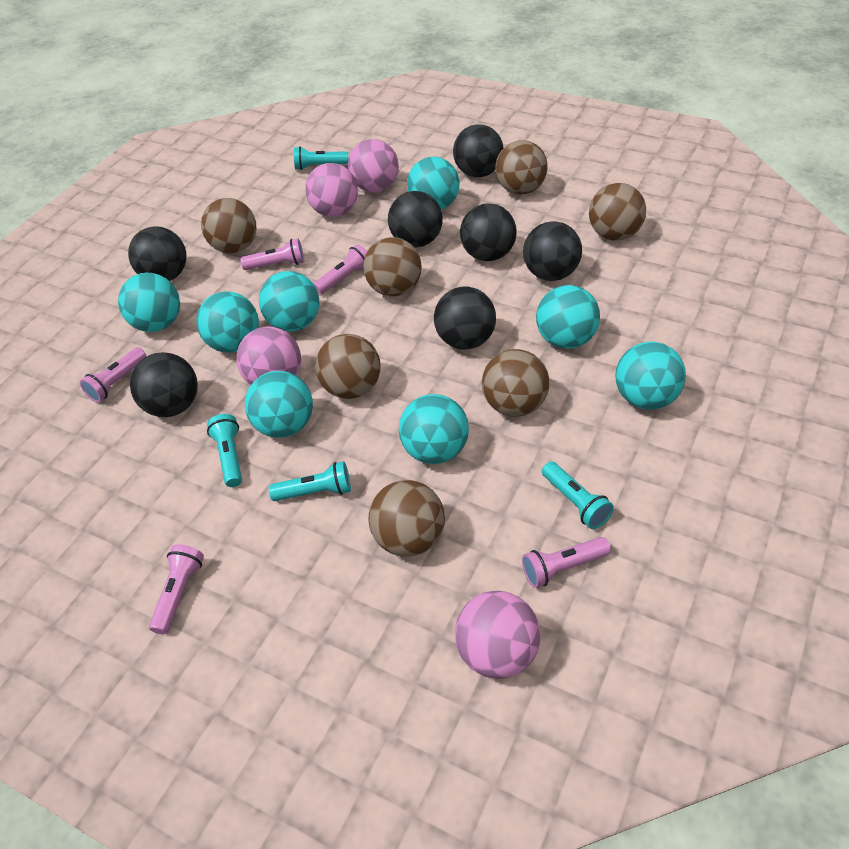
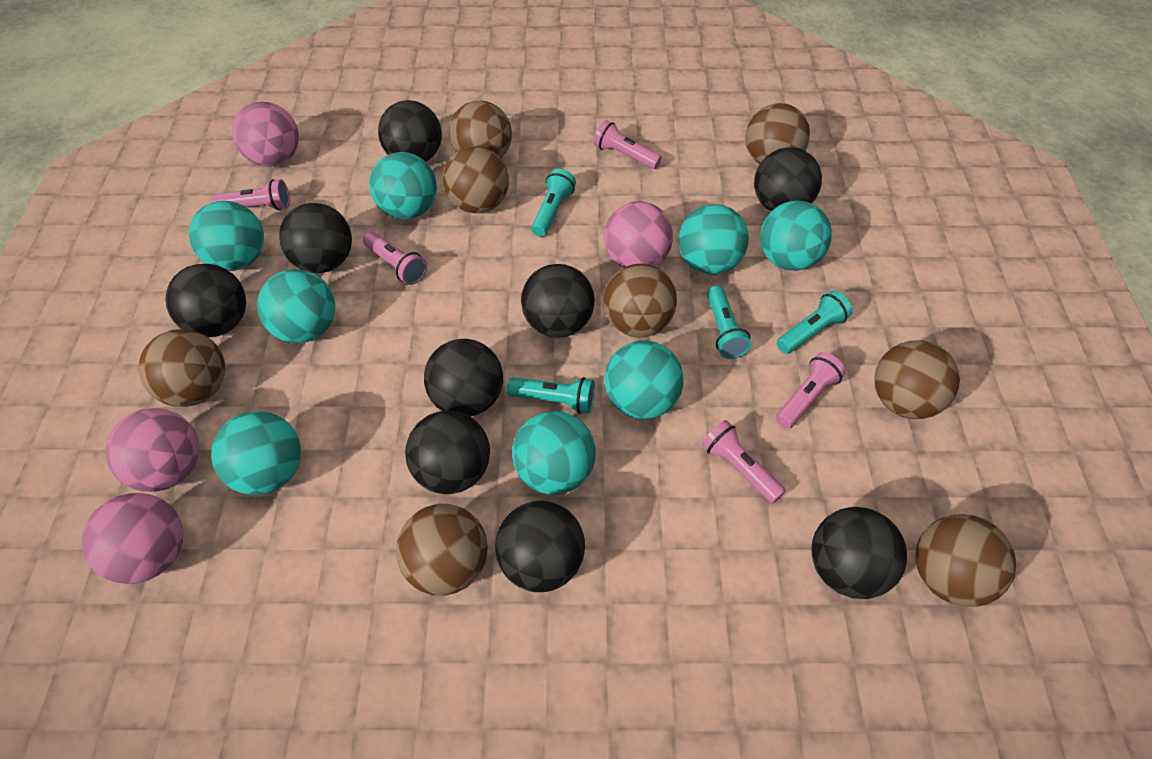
black ball: [128,226,187,281] [130,352,198,417] [388,191,443,247] [434,286,496,349] [453,124,503,177] [460,203,516,261] [523,221,582,281] = 7 -> [165,264,246,337] [279,203,352,273] [378,100,442,162] [405,411,490,494] [424,339,503,417] [495,501,585,592] [521,264,595,338] [754,147,822,211] [811,507,907,599] = 9
brown ball: [201,198,257,253] [315,334,381,399] [363,237,422,296] [368,480,445,557] [482,349,549,417] [495,140,548,195] [589,183,646,240] = 7 -> [139,329,225,407] [396,504,488,596] [443,146,509,213] [449,101,512,158] [603,264,677,337] [745,103,810,164] [874,340,960,419] [915,514,1016,607] = 8

